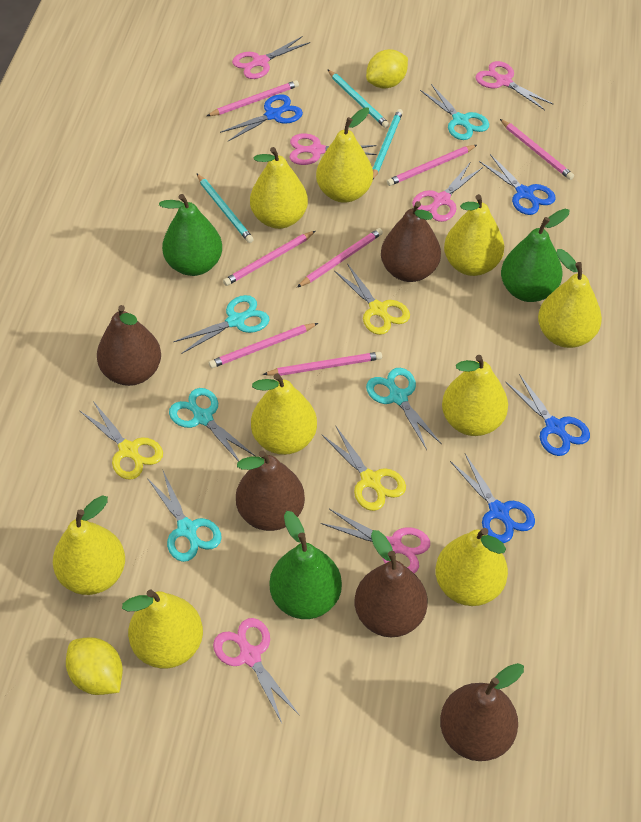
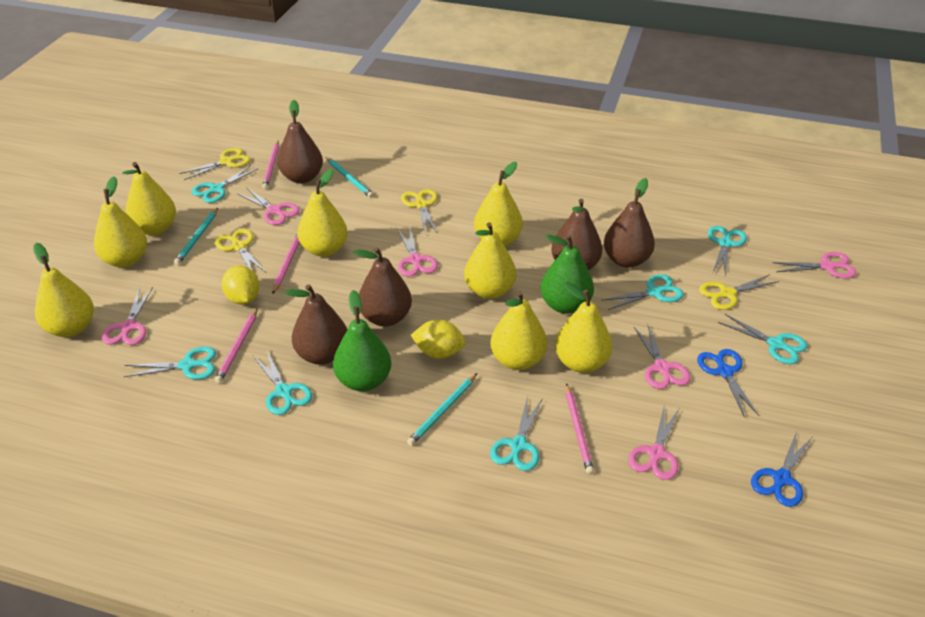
blue scissors: [220,94,303,141] [450,454,535,543] [479,154,555,215] [506,374,590,456] = 4 -> [697,349,759,418] [751,431,812,507] = 2
green pear: [159,194,222,276] [270,511,342,619] [501,209,570,302] = 3 -> [333,290,392,391] [540,235,594,314] = 2
pink pencil: [207,80,299,116] [209,323,318,368] [223,231,315,286] [263,352,382,376] [297,228,383,287] [387,145,477,186] [500,119,574,180] = 7 -> [215,308,258,383] [262,141,279,189] [272,233,300,294] [566,384,594,475] = 4
turquoise scissors: [147,471,222,562] [169,388,255,462] [173,295,269,354] [366,368,442,450] [420,84,489,140] = 5 -> [123,346,216,380] [191,165,258,203] [253,349,312,415] [490,396,543,471] [601,274,684,310] [708,226,747,275] [718,314,808,364] = 7
yellow pear: [53,495,125,595] [122,590,203,669] [250,147,308,229] [251,373,317,455] [316,108,373,203] [435,528,508,606] [442,355,508,436] [444,194,504,276] [538,249,602,348] = 9 -> [33,243,94,337] [94,176,147,267] [122,162,176,235] [297,169,348,257] [464,222,516,299] [474,162,523,246] [490,291,547,370] [555,282,612,373] = 8
yellow scissors: [80,401,163,480] [321,425,406,511] [334,263,410,335] = 3 -> [179,148,250,180] [215,228,266,272] [401,189,438,234] [699,274,779,310] = 4

